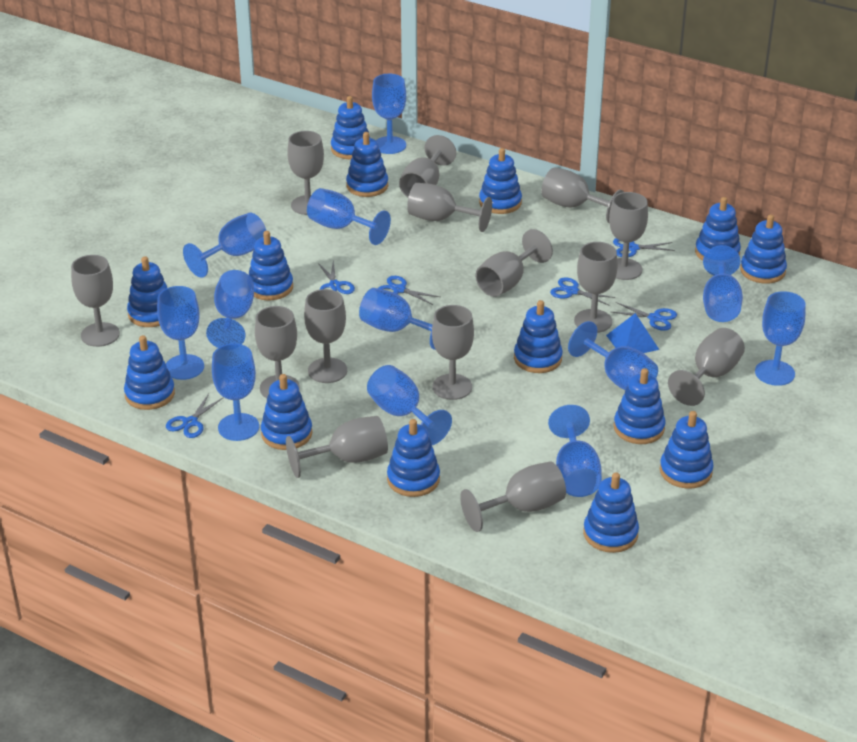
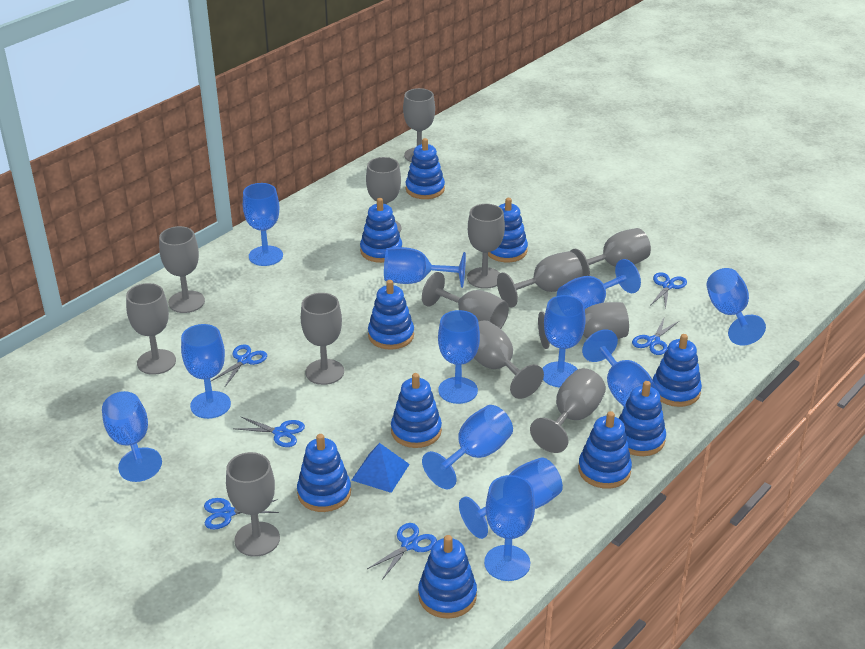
blue stacking toy: [124,335,175,410] [127,256,167,327] [249,231,293,300] [261,374,313,450] [331,96,370,159] [346,132,388,197] [387,419,440,497] [479,148,522,214] [514,300,563,373] [583,472,639,553] [614,368,665,444] [660,411,714,489] [695,197,741,261] [740,215,787,284] = 14 -> [297,434,351,512] [360,198,402,263] [368,280,414,350] [391,373,442,448] [406,138,445,199] [418,535,477,619] [488,198,528,262] [578,411,632,489] [619,381,666,456] [652,334,702,407] = 10
grey goblet: [71,255,120,347] [255,306,300,398] [286,416,388,478] [287,131,324,215] [304,289,347,383] [399,135,456,197] [407,183,492,232] [432,305,474,400] [460,462,566,532] [475,229,553,297] [541,167,624,223] [574,242,617,333] [609,192,648,280] [668,328,745,406] = 14 -> [126,283,176,375] [159,226,205,313] [226,452,280,557] [301,293,344,385] [366,157,401,233] [403,88,435,162] [422,272,509,329] [467,204,505,289] [474,320,544,399] [497,251,583,308] [530,368,606,453] [538,302,629,349] [570,228,651,277] = 13

